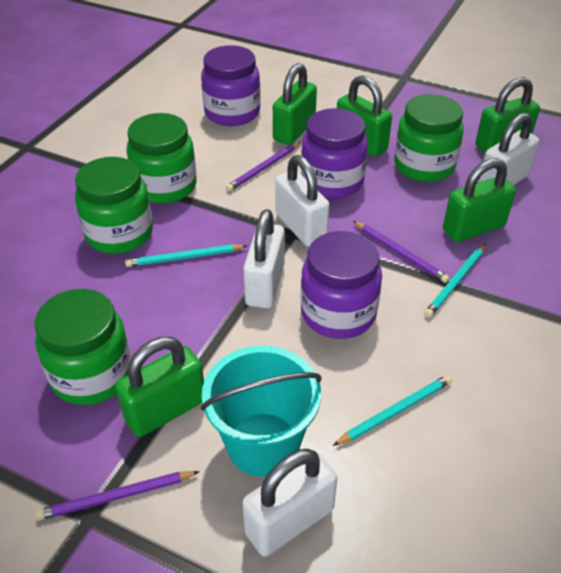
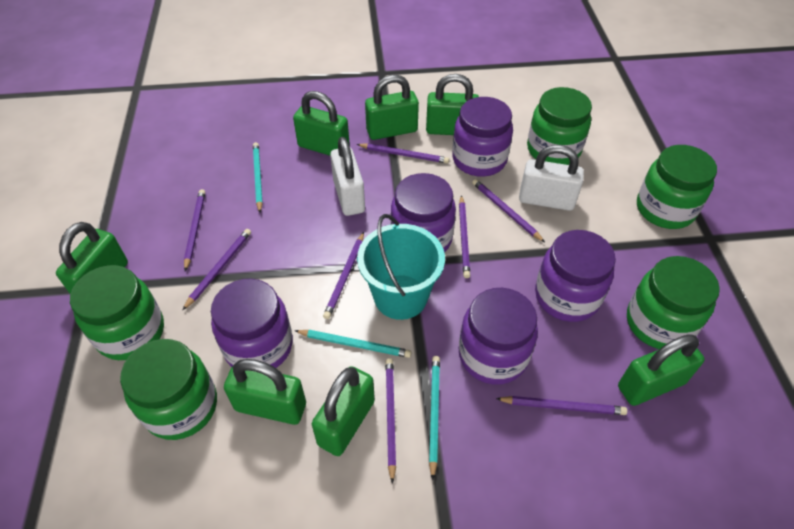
green jar: [34,289,131,405] [75,157,153,254] [126,113,197,204] [394,94,464,182] = 4 -> [70,265,164,360] [120,339,217,440] [527,87,592,165] [627,256,720,349] [637,145,717,229] = 5
green padlock: [115,337,204,437] [273,63,317,145] [337,75,392,157] [443,158,516,242] [475,77,540,153] = 5 -> [56,222,128,294] [224,359,306,425] [293,91,350,156] [312,366,375,456] [365,75,419,140] [426,74,479,135] [618,334,705,406] = 7
purple jar: [201,45,261,126] [301,108,368,198] [301,231,382,339] = 3 -> [211,279,293,368] [391,173,456,253] [452,97,513,177] [459,288,538,385] [535,230,616,322] = 5
purple pencil: [35,471,200,521] [226,142,301,191] [353,221,450,283] = 3 -> [183,229,251,310] [184,189,205,271] [323,232,364,319] [357,143,449,164] [385,358,396,484] [459,195,470,278] [472,179,545,242] [496,396,627,415] = 8
white padlock: [242,449,337,557] [243,209,285,308] [275,155,330,247] [478,112,539,185] = 4 -> [330,137,365,216] [519,145,584,211] = 2

